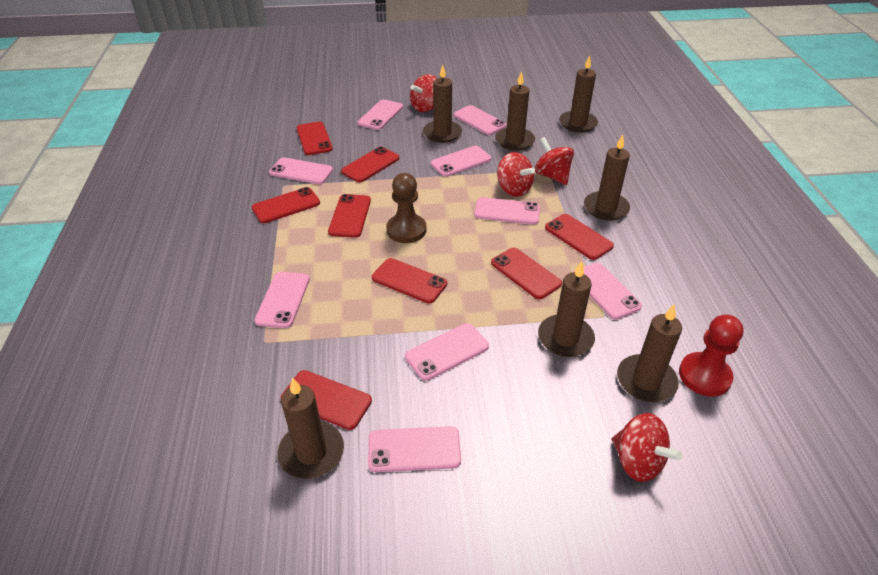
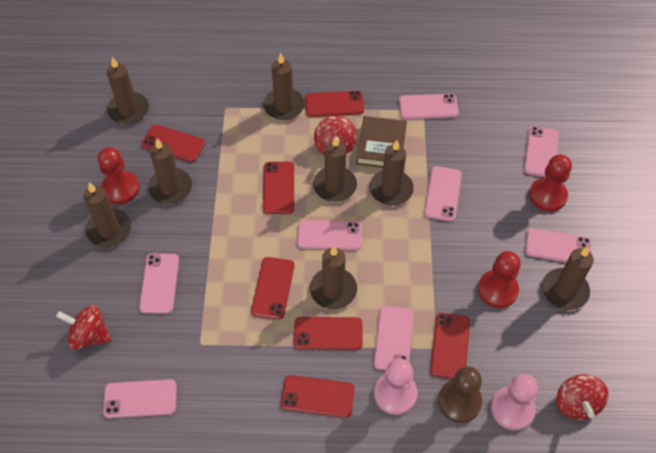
brown book: none = 0 -> [356,116,407,168] = 1
brown candle: [277,377,344,479] [423,65,462,143] [495,71,535,151] [538,261,595,357] [559,55,598,133] [584,135,630,220] [617,304,682,402] = 7 -> [83,182,131,247] [107,57,149,124] [148,139,192,204] [263,53,305,120] [310,246,357,309] [313,136,357,202] [369,140,414,206] [542,247,594,310] = 8
pink pawn: none = 0 -> [374,358,418,415] [491,374,538,430] = 2
pink phone: [254,272,310,328] [269,157,333,184] [358,99,403,130] [368,426,461,472] [405,323,489,381] [431,145,491,177] [454,105,506,135] [474,197,540,225] [572,263,642,320] = 9 -> [103,379,177,418] [139,253,179,314] [297,220,362,250] [374,306,414,370] [399,94,459,119] [424,166,462,221] [524,126,559,177] [525,228,592,263] = 8
red pawn: [679,314,744,397] = 1 -> [98,147,139,204] [478,251,521,308] [529,155,572,212] = 3
red phone: [252,187,320,223] [281,370,372,430] [297,122,333,155] [328,194,371,238] [341,146,399,182] [372,258,447,304] [491,248,562,299] [545,214,614,260] = 8 -> [141,124,205,162] [251,257,295,320] [263,162,294,214] [281,375,355,418] [294,317,363,350] [305,91,364,117] [430,313,470,379] = 7
red spinning top: [410,74,437,112] [497,152,535,197] [535,137,574,185] [611,413,682,482] = 4 -> [56,305,112,350] [314,116,357,155] [556,374,609,420] = 3

